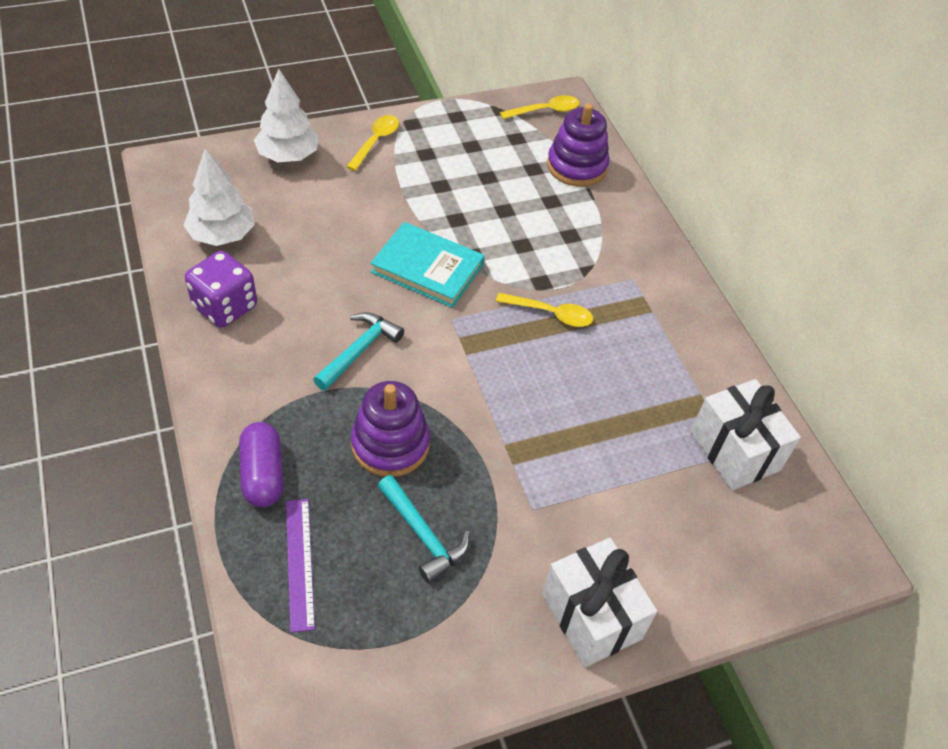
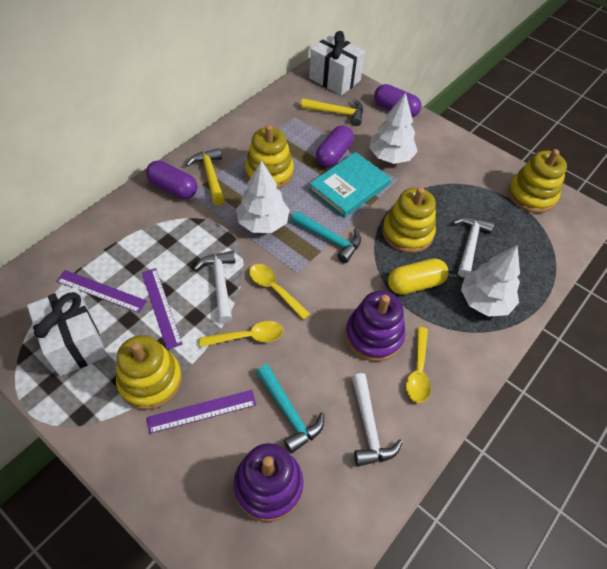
purple capsule: [239,422,284,507] = 1 -> [146,160,197,199] [316,125,354,167] [374,84,421,117] = 3
purple dice: [185,251,257,328] = 1 -> none = 0
purple ruler: [286,499,315,632] = 1 -> [56,270,147,313] [142,268,183,350] [146,390,256,434] = 3
white hammer: none = 0 -> [194,251,235,323] [352,373,403,466] [453,217,494,278] = 3
white tree: [183,148,255,246] [254,69,319,162] = 2 -> [236,160,290,233] [369,93,418,164] [461,245,520,317] = 3
yellow capsule: none = 0 -> [388,258,449,295] = 1
yellow hammer: none = 0 -> [186,148,225,206] [301,98,363,126] = 2
yellow stacking toy: none = 0 -> [116,335,182,410] [245,125,294,189] [382,187,436,253] [508,149,567,213] = 4

